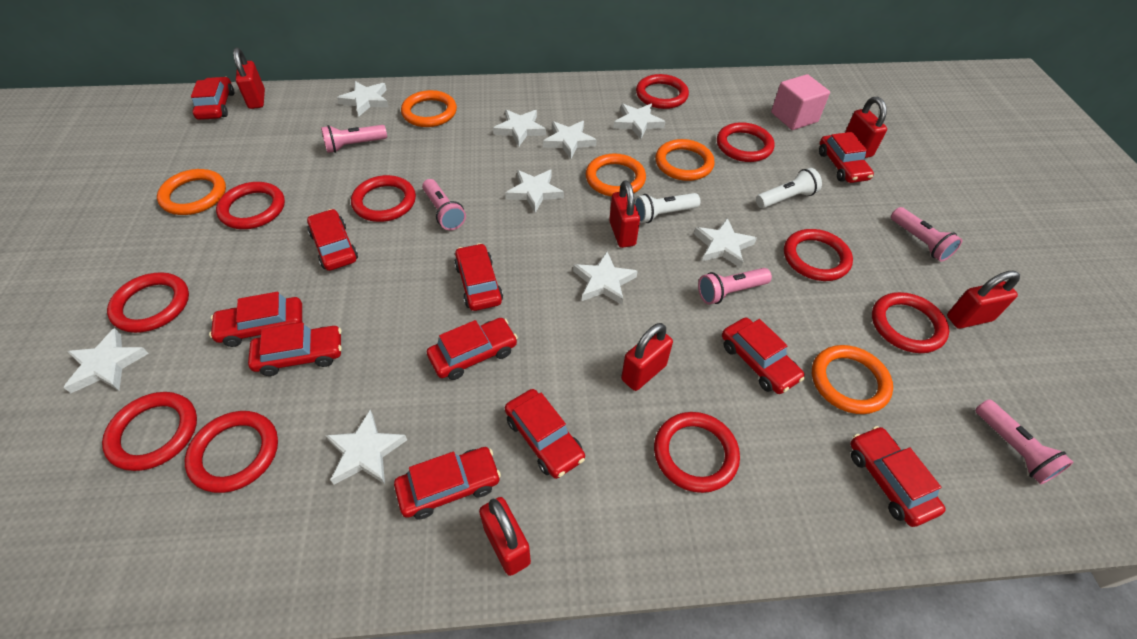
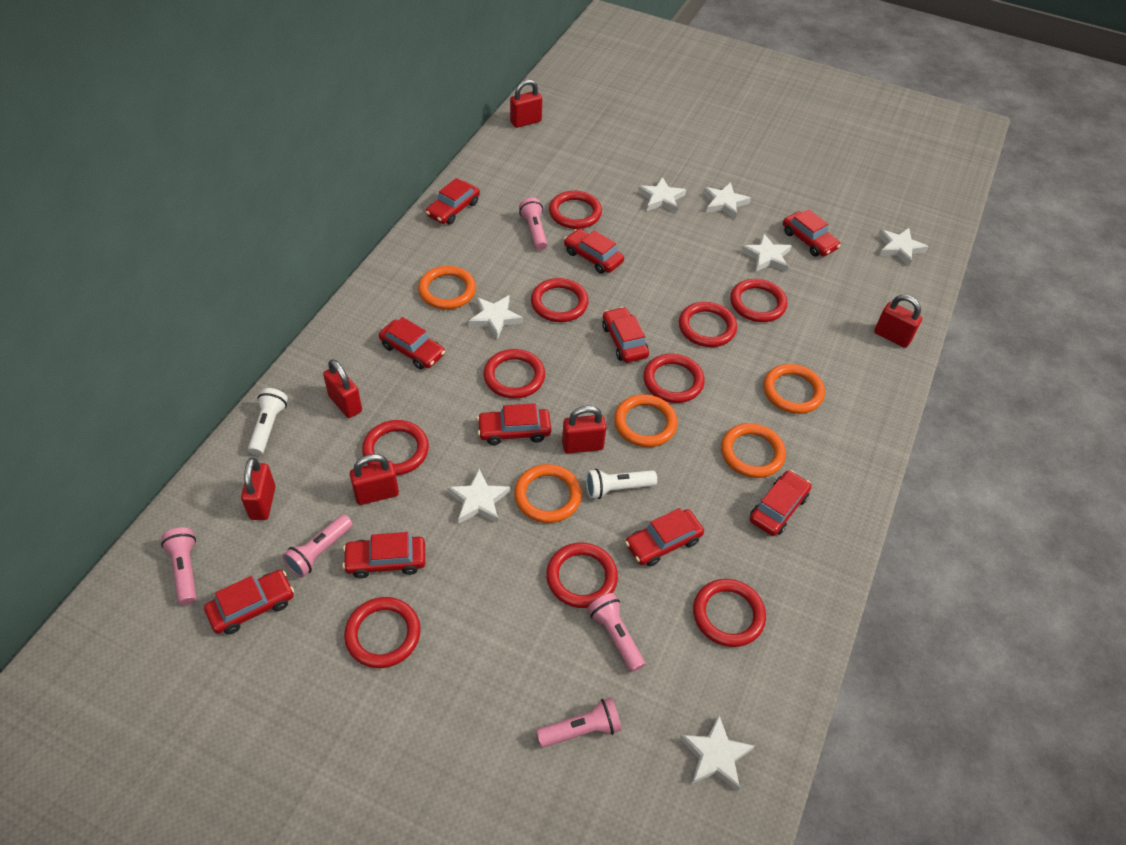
pink cube: [771,74,830,130] = 1 -> none = 0
red car: [191,77,234,120] [209,292,302,347] [248,323,342,376] [307,209,358,271] [394,447,501,519] [427,318,518,380] [454,243,503,311] [505,389,585,479] [722,318,805,394] [819,132,874,183] [850,426,946,527] = 11 -> [204,570,294,635] [343,532,426,578] [379,317,445,369] [426,178,480,224] [477,403,551,445] [564,229,624,274] [602,307,649,363] [625,508,704,567] [750,470,811,536] [783,209,841,257] = 10
white star: [64,328,149,393] [325,410,407,485] [337,81,389,116] [493,109,546,146] [506,170,564,213] [543,121,596,159] [573,252,638,305] [613,104,666,139] [694,218,757,268] = 9 -> [447,469,510,523] [468,295,523,339] [638,177,686,213] [680,715,755,791] [703,182,751,219] [741,233,792,272] [878,228,929,266] = 7

